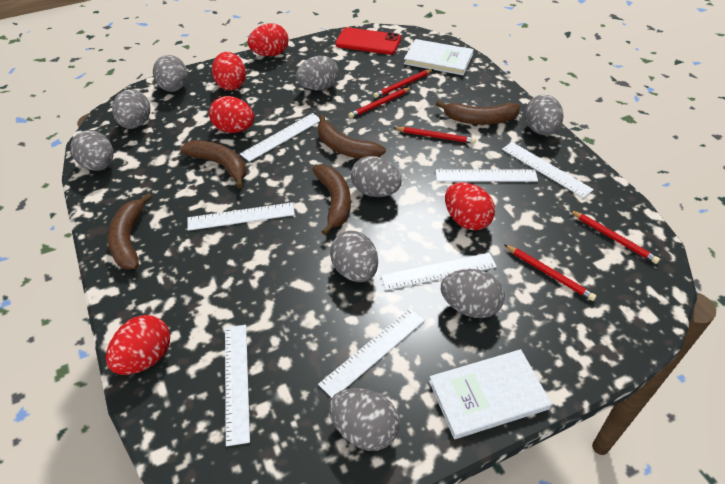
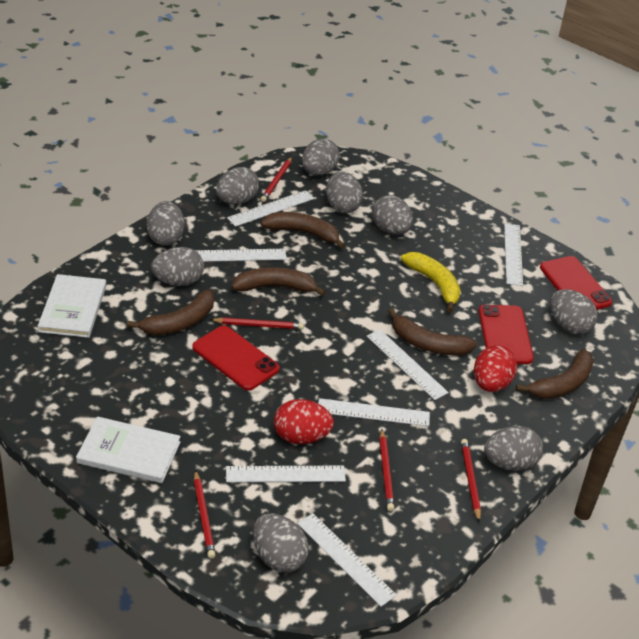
red egg: [106,315,170,375] [209,96,254,133] [212,52,246,91] [247,23,288,56] [445,182,495,230] = 5 -> [274,399,334,444] [474,345,517,392] = 2
red phone: [335,27,401,55] = 1 -> [192,325,280,391] [479,305,534,364] [540,256,612,310] = 3
yellow banana: none = 0 -> [401,252,461,312] = 1

